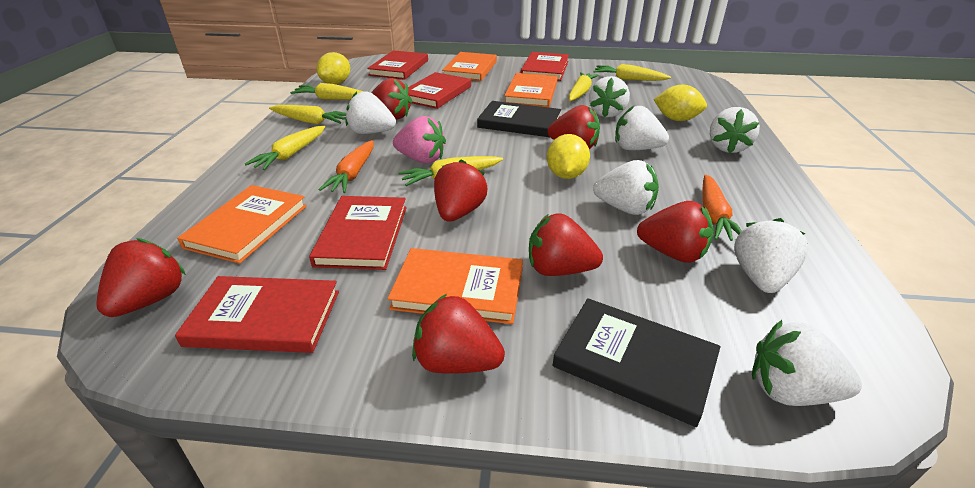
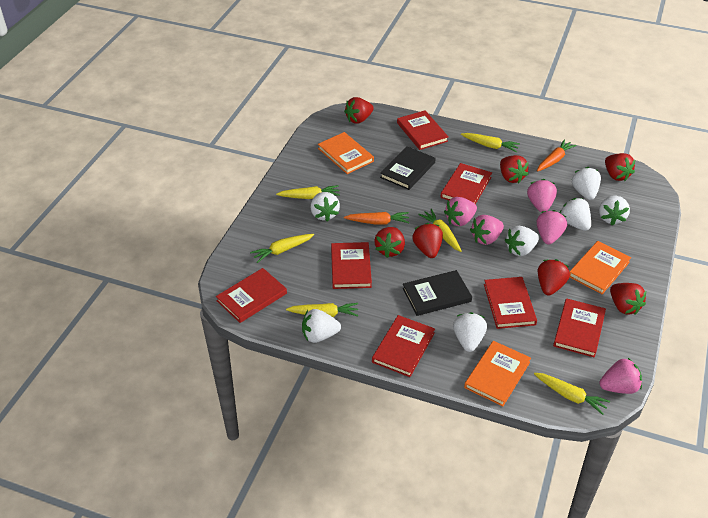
orange book: [177,185,307,264] [388,248,523,324] [442,52,497,81] [504,73,558,107] = 4 -> [318,132,374,174] [464,341,531,406] [569,241,631,294] = 3
pink strawberry: [393,116,446,163] = 1 -> [444,197,477,226] [470,215,504,245] [527,179,557,212] [537,210,567,245] [599,358,642,394] = 5
red book: [175,276,339,353] [309,196,407,270] [367,50,428,80] [408,72,471,109] [521,52,569,81] = 5 -> [216,268,287,323] [331,242,372,289] [372,315,435,377] [397,110,448,150] [441,163,492,204] [484,277,537,329] [553,298,606,358] = 7
yellow lemon: [316,52,350,85] [547,134,590,179] [654,85,707,121] = 3 -> none = 0

